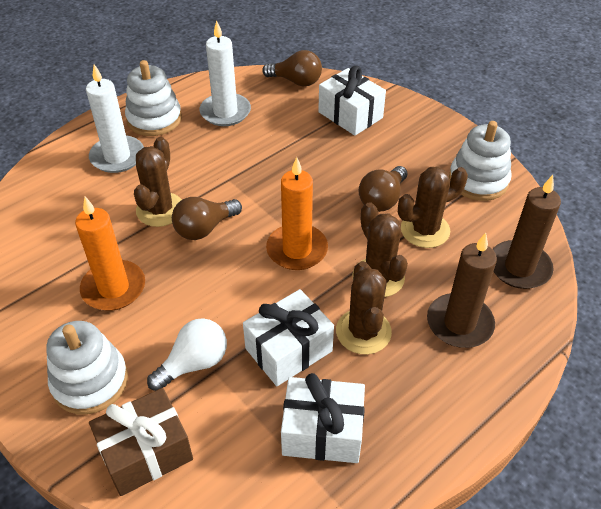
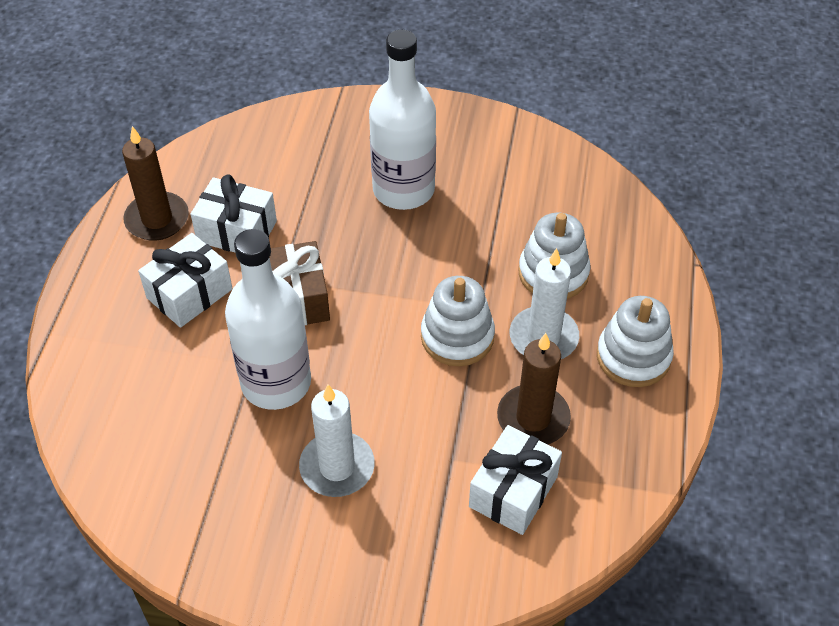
brown cactus: [134,137,182,227] [336,261,392,354] [352,202,408,297] [398,167,468,248] = 4 -> none = 0
brown light bulb: [172,197,242,240] [262,50,322,86] [358,166,407,212] = 3 -> none = 0
orange candle: [75,197,145,311] [266,157,328,270] = 2 -> none = 0
white bottle: none = 0 -> [225,229,311,410] [369,30,436,210] = 2
white light bulb: [147,318,227,391] = 1 -> none = 0

